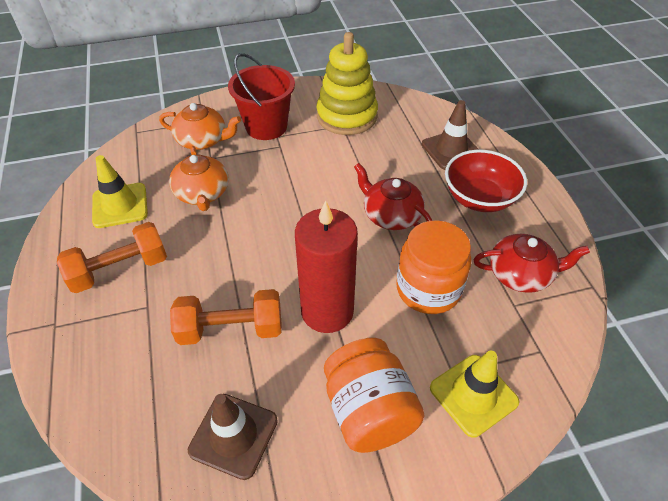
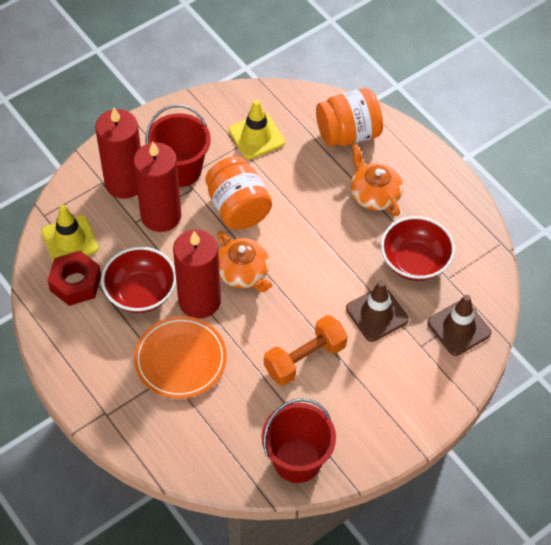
orange dumbbell: [57,222,167,293] [170,289,281,345] = 2 -> [264,315,347,386] = 1
orange plate: none = 0 -> [134,316,227,399] = 1
red bowl: [445,150,527,212] = 1 -> [101,247,176,313] [381,216,455,281] = 2
red bucket: [228,53,295,140] = 1 -> [145,104,211,187] [261,398,336,483] = 2
red candle: [295,200,358,333] = 1 -> [95,108,141,199] [133,142,182,232] [173,229,221,319] = 3
red nut: none = 0 -> [47,251,101,306] = 1
red teapot: [354,163,432,230] [473,234,590,293] = 2 -> none = 0
yellow stacking toy: [316,32,378,135] = 1 -> none = 0

